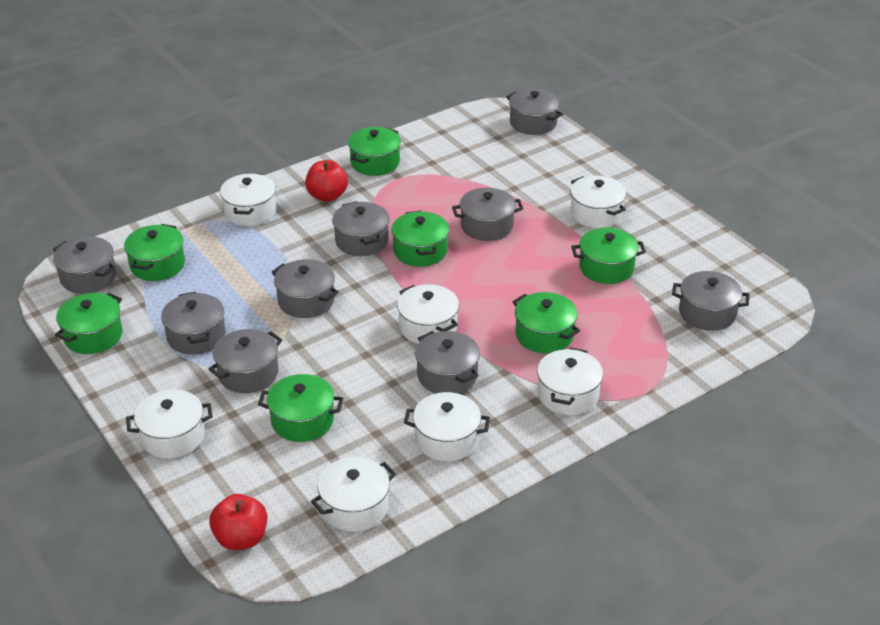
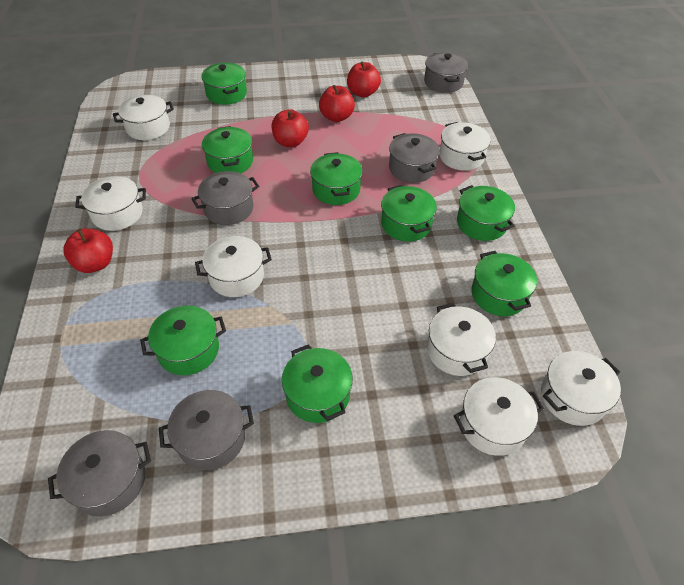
green pot: [55,293,123,354] [124,224,185,281] [258,374,343,442] [348,127,401,176] [391,211,449,267] [513,292,580,353] [571,228,646,284] = 7 -> [140,306,226,375] [201,63,247,105] [202,126,253,173] [282,344,353,423] [310,152,363,205] [381,185,437,242] [457,185,515,241] [471,251,537,316] = 8
grey pot: [53,236,116,294] [161,292,226,354] [209,329,282,393] [271,259,339,318] [332,201,390,256] [415,331,480,394] [452,188,523,241] [506,89,563,135] [672,271,750,331] = 9 -> [48,430,151,517] [159,390,254,470] [191,171,259,225] [389,133,440,183] [424,52,468,93] = 5
red apple: [209,494,267,550] [305,160,348,202] = 2 -> [63,228,113,273] [271,109,309,147] [319,85,355,122] [347,61,381,97] = 4

